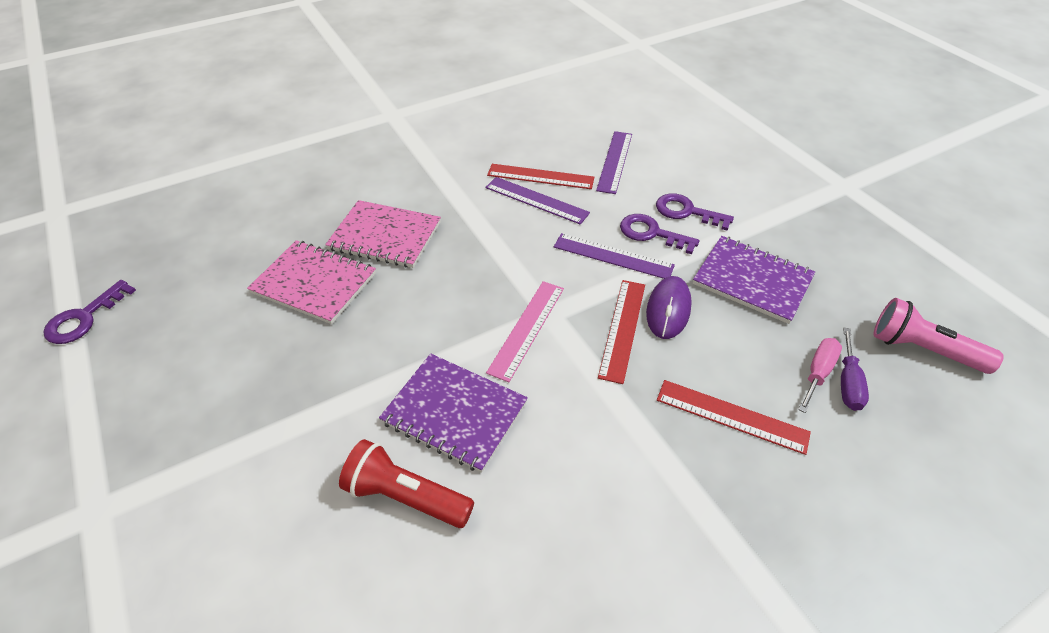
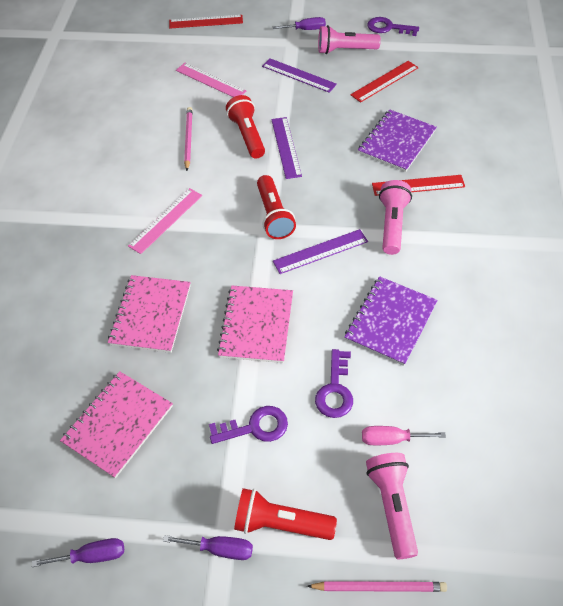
pink flashlight: [874,298,1004,374] = 1 -> [318,25,381,54] [366,453,418,559] [379,180,412,255] = 3
pink notebook: [247,240,376,324] [325,200,441,268] = 2 -> [60,371,173,478] [108,275,191,353] [217,286,293,363] = 3
pink pencil: none = 0 -> [184,107,193,171] [307,581,447,592] = 2
pink ruler: [486,281,564,382] = 1 -> [128,188,202,254] [176,63,246,97] = 2
purple mouse: [646,276,692,339] = 1 -> none = 0
purple screwdriver: [841,328,869,411] = 1 -> [32,538,124,567] [163,535,253,560] [273,17,326,30] = 3
red flashlight: [339,439,474,528] = 1 -> [226,95,265,159] [234,488,337,540] [257,175,296,239] = 3

